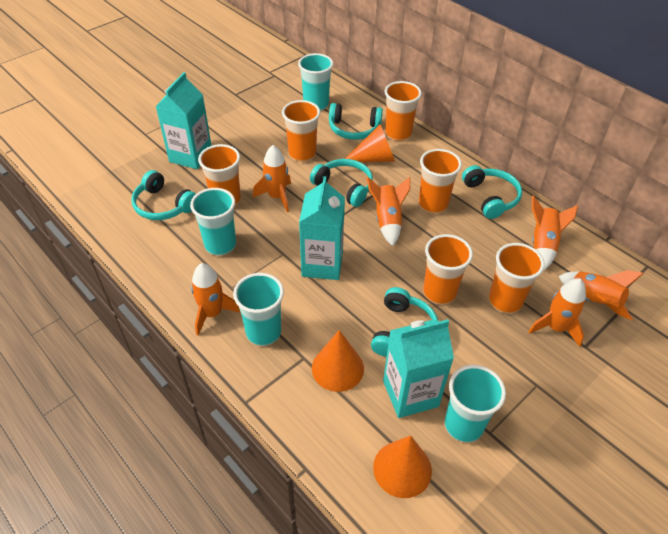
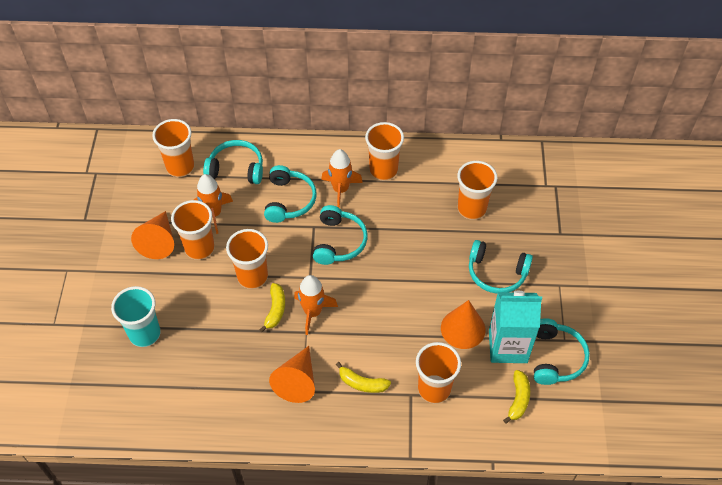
orange rocket: [191,263,241,335] [253,145,291,212] [366,176,410,246] [528,278,586,347] [532,195,578,271] [559,270,644,320] = 6 -> [194,174,233,234] [294,275,338,335] [321,149,363,208] = 3
turquoise carton: [155,72,212,169] [299,176,345,280] [383,319,454,418] = 3 -> [489,291,542,363] = 1
turquoise cup: [190,188,236,255] [233,273,284,346] [298,53,333,111] [445,365,506,442] = 4 -> [111,286,160,347] = 1
yellow banana: none = 0 -> [259,283,285,332] [336,362,391,393] [503,370,530,424] = 3

